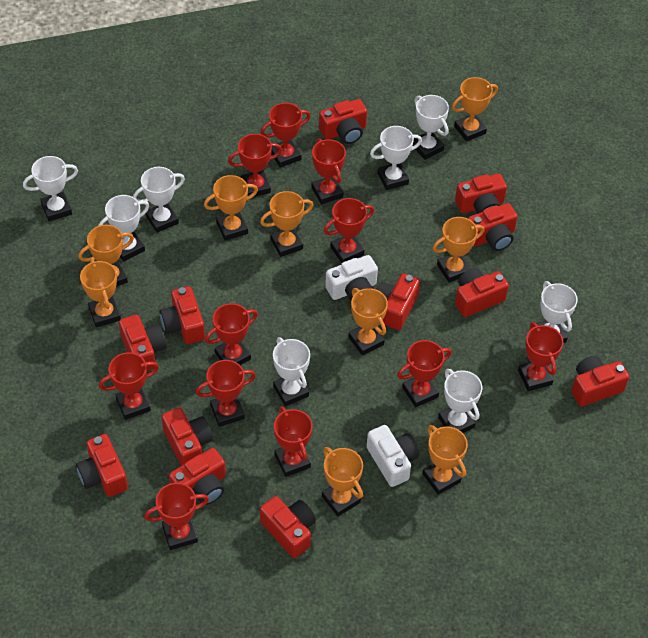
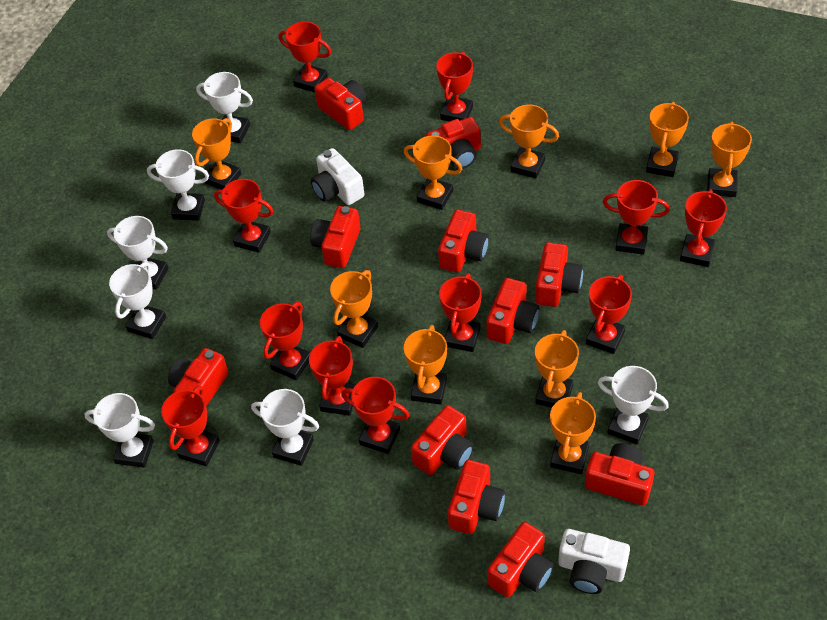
red camera: [76,434,128,497] [119,315,167,371] [160,286,205,344] [162,408,213,466] [169,448,226,505] [260,496,316,558] [319,99,367,144] [376,273,420,330] [455,174,507,214] [455,268,509,317] [468,203,518,251] [571,356,629,406] = 12 -> [168,348,229,406] [310,206,361,268] [314,78,367,130] [411,405,474,475] [426,117,481,169] [438,210,489,272] [448,460,505,534] [486,278,539,344] [487,522,554,597] [535,242,583,307] [585,443,654,505] = 11
white trophy: [23,156,78,221] [98,195,149,261] [133,167,185,233] [273,337,310,406] [370,126,422,190] [413,95,449,160] [438,369,482,433] [536,281,578,343] = 8 -> [84,393,155,468] [107,216,169,290] [109,262,166,339] [147,149,209,221] [196,72,253,143] [251,389,319,466] [597,366,669,445] = 7

